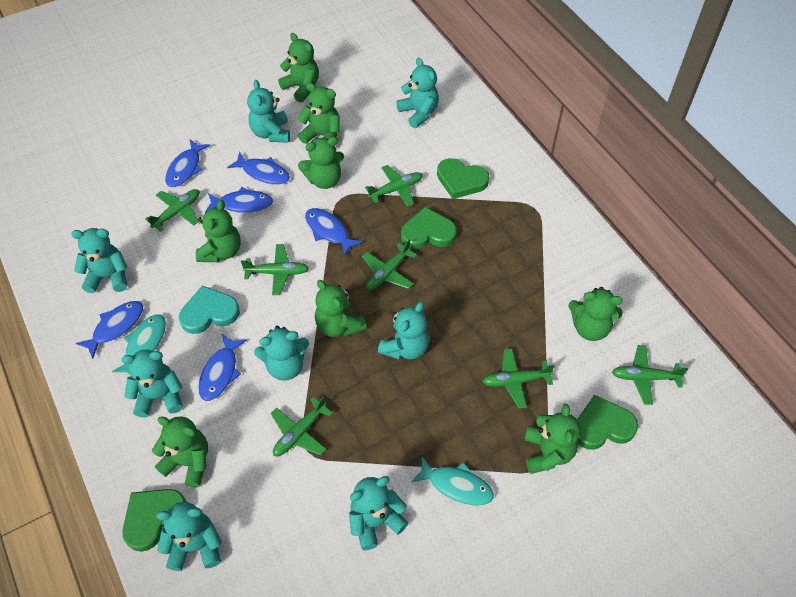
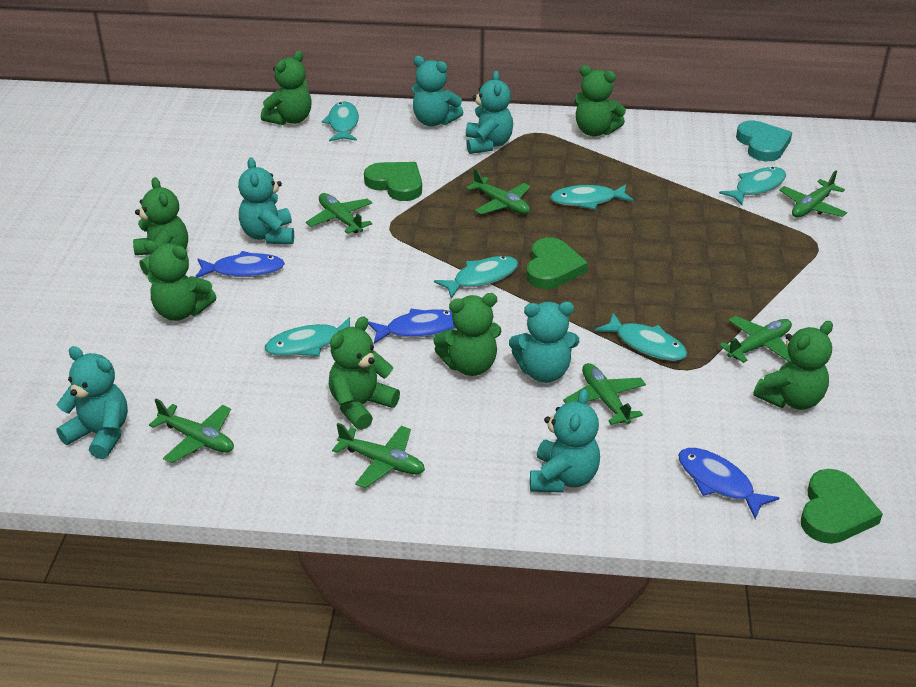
blue fish: [75,301,143,359] [165,139,210,187] [198,334,247,401] [206,187,273,213] [227,152,290,185] [305,208,363,257] = 6 -> [195,251,285,278] [368,308,455,344] [678,448,779,519] = 3
green heart: [122,489,187,552] [401,207,457,249] [437,158,489,199] [577,395,638,450] = 4 -> [364,162,422,201] [526,238,588,289] [801,469,883,544] = 3
green teddy bear: [152,416,208,488] [196,200,241,262] [278,33,319,103] [298,83,340,144] [298,137,344,189] [315,280,367,337] [524,404,581,474] [568,287,623,341] = 8 -> [133,177,188,276] [144,240,216,321] [261,51,311,125] [329,317,400,430] [433,293,502,376] [574,65,626,136] [753,321,833,410] = 7
turquoise fish: [112,314,166,376] [411,457,494,506] = 2 -> [265,317,350,356] [321,102,359,141] [434,256,518,298] [550,185,634,210] [595,313,687,361] [719,167,786,205] = 6
turquoise teddy bear: [71,228,127,293] [121,350,183,418] [156,502,222,571] [247,80,290,143] [254,326,309,381] [349,476,408,550] [378,302,430,360] [397,58,439,128] = 8 -> [56,346,128,459] [238,157,294,244] [412,56,463,127] [466,71,513,154] [509,302,579,383] [530,389,600,493] = 6

